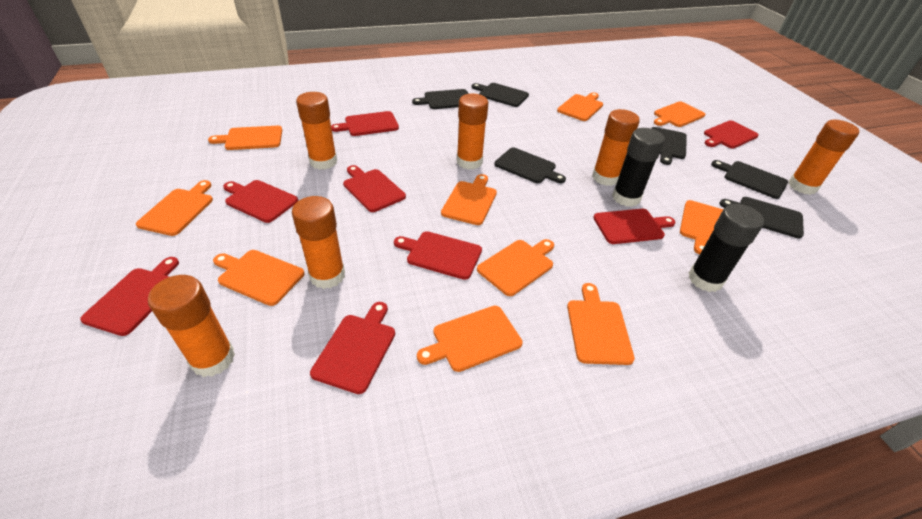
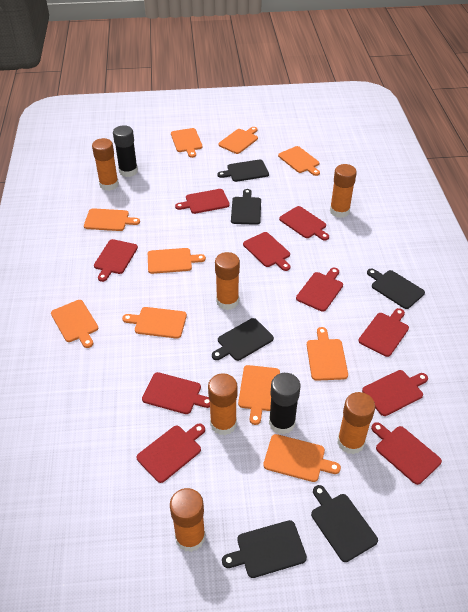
red cutting board: [80,257,179,336] [223,180,298,223] [310,302,395,394] [331,111,399,136] [343,165,406,212] [394,231,482,280] [593,209,675,244] [704,120,759,149] = 8 -> [94,239,138,282] [137,423,205,483] [142,372,210,414] [175,189,230,214] [243,232,290,271] [279,206,329,241] [296,268,343,312] [358,308,409,357] [362,370,428,416] [371,422,442,485] = 10

